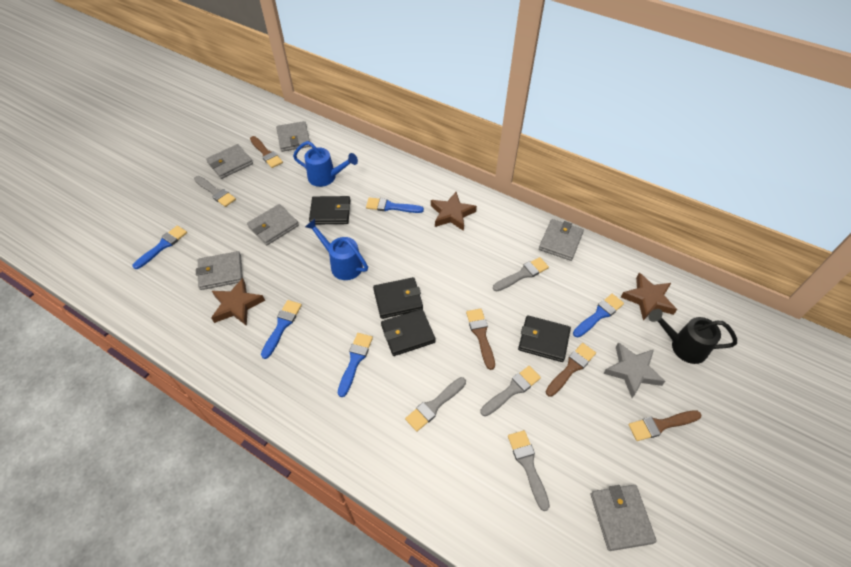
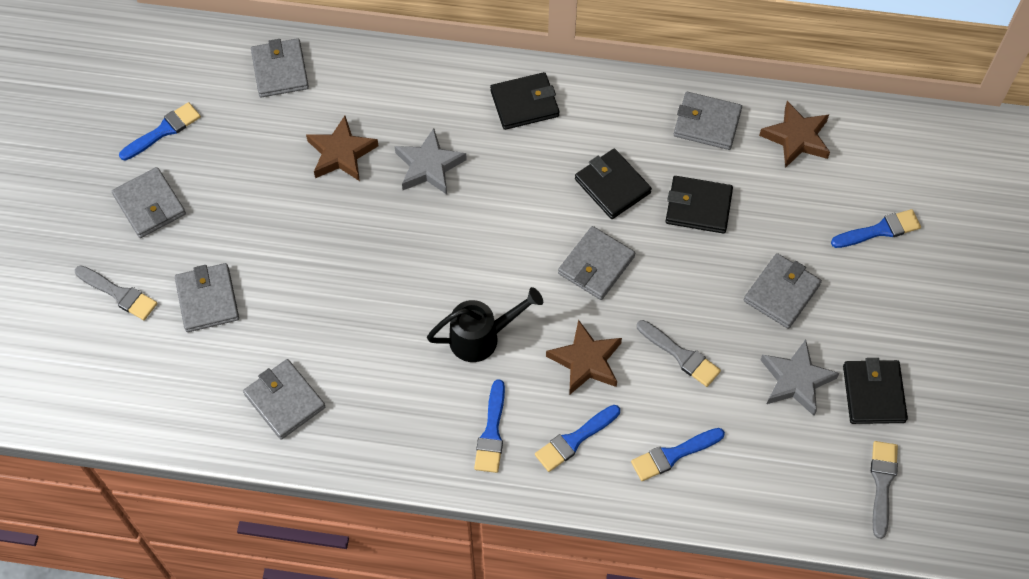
blue watering can: [293,141,358,187] [305,219,368,280] = 2 -> none = 0
brown brush: [250,136,283,168] [466,309,495,370] [546,343,596,397] [628,410,701,441] = 4 -> none = 0
grey brush: [194,176,236,207] [405,377,466,432] [480,366,541,416] [493,257,549,292] [508,430,550,511] = 5 -> [75,266,157,320] [637,320,721,387] [871,441,898,539] = 3
grey star: [603,342,666,398] = 1 -> [395,128,467,195] [761,339,839,416] = 2
grey wallet: [196,251,243,290] [206,144,253,179] [247,204,299,245] [276,121,310,152] [539,219,584,261] [591,485,657,551] = 6 -> [112,167,186,238] [175,263,239,332] [243,359,325,440] [251,38,309,97] [558,226,635,300] [674,92,742,150] [744,253,822,329] = 7

